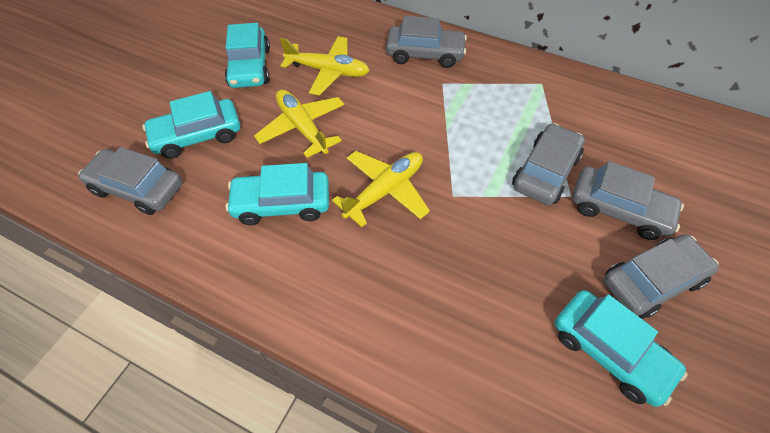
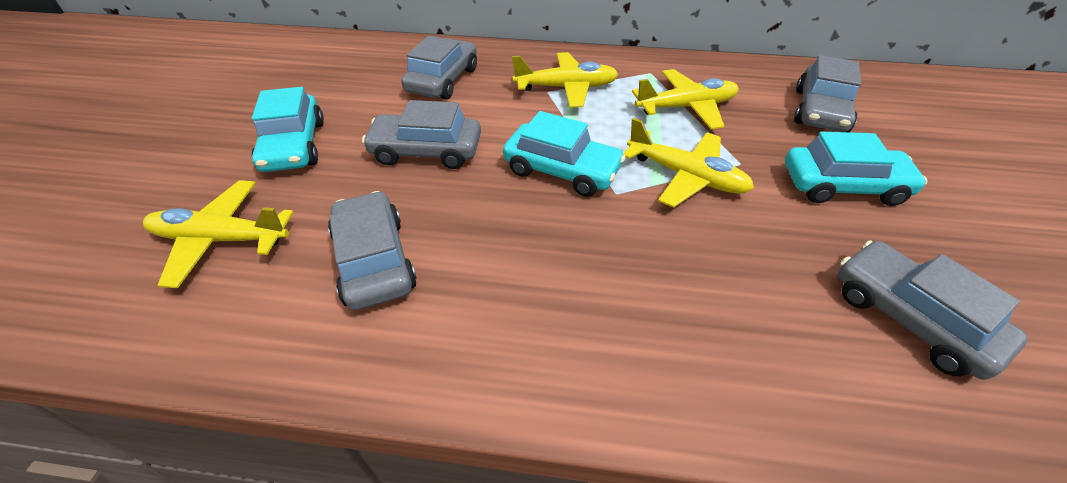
turquoise car: [143,91,240,159] [225,23,270,88] [226,163,329,225] [555,290,688,407] = 4 -> [252,87,324,172] [503,111,626,197] [785,132,928,206] = 3
yellow plane: [254,90,344,158] [280,36,370,96] [332,151,430,227] = 3 -> [143,180,294,288] [512,52,619,108] [623,118,754,208] [632,69,739,129] = 4

